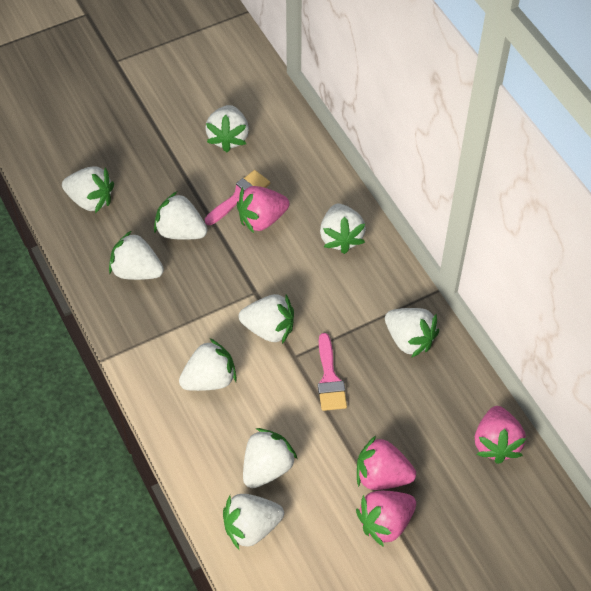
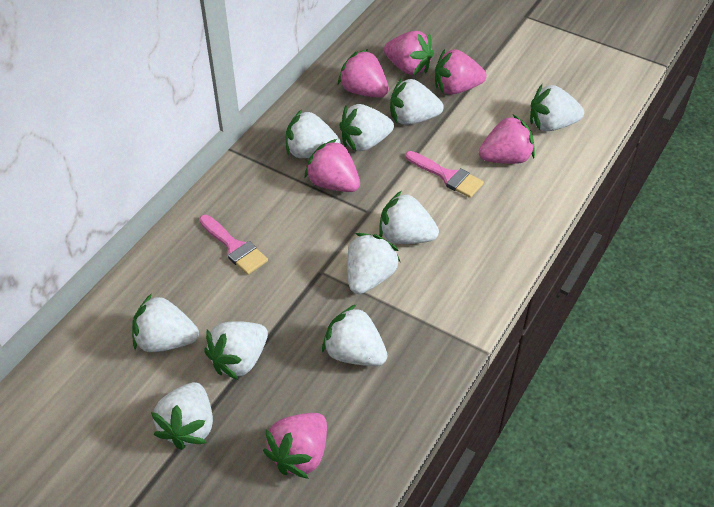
pink strawberry: [237,186,290,233] [356,491,416,547] [357,436,416,490] [475,406,526,464] = 4 -> [263,413,327,479] [305,139,360,192] [338,49,389,98] [384,31,434,75] [435,49,487,94] [479,114,535,164] = 6

